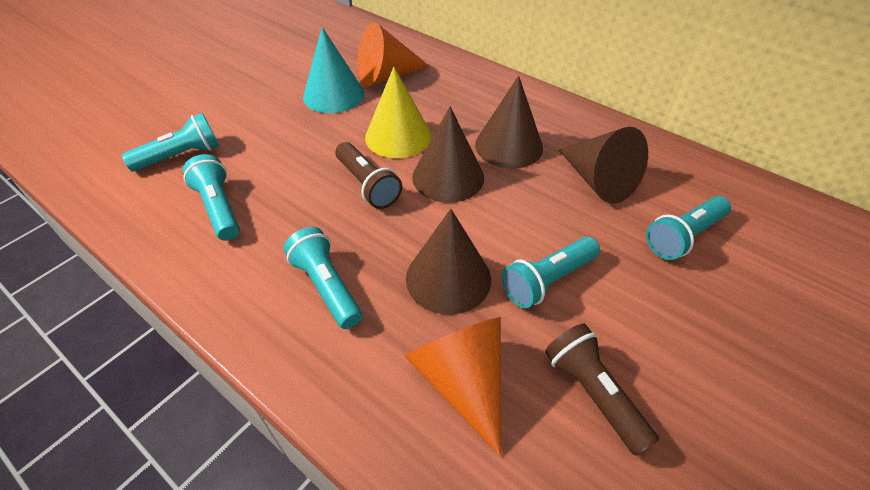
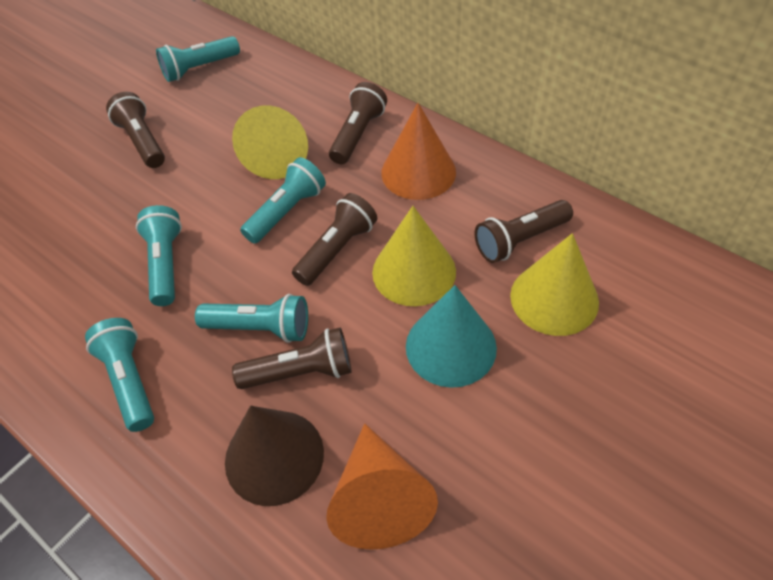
brown cone: [406,209,491,315] [412,106,484,203] [475,76,543,169] [559,127,648,204] = 4 -> [225,406,324,506] = 1
brown flashlight: [335,142,402,209] [545,323,659,456] = 2 -> [106,92,165,168] [232,327,351,389] [292,193,377,286] [329,82,387,164] [474,200,573,263] = 5
yellow cone: [365,67,432,158] = 1 -> [232,105,308,179] [372,206,456,306] [510,233,599,336] = 3

